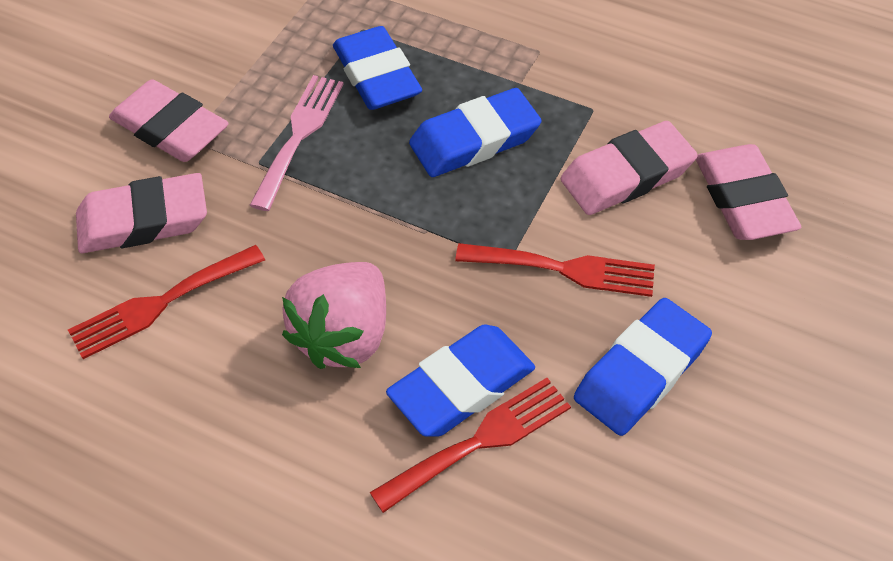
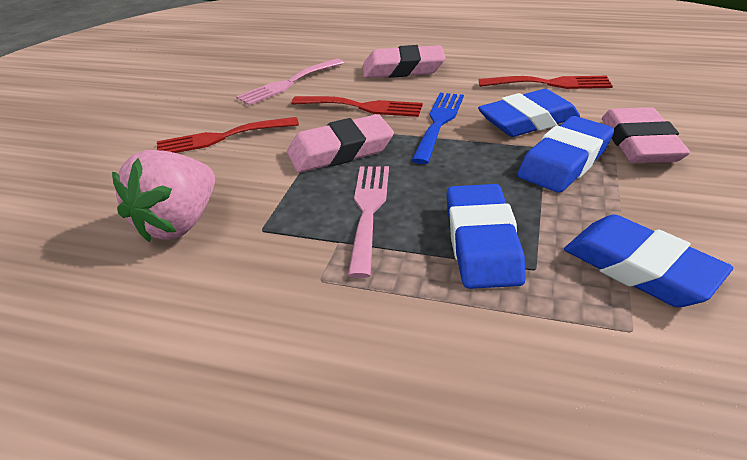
blue fork: none = 0 -> [411,93,464,164] = 1
pink eraser: [76,173,207,253] [109,79,229,162] [561,121,697,215] [696,144,801,240] = 4 -> [287,114,394,173] [363,45,445,78] [602,107,690,163] = 3
pink fork: [250,75,344,211] = 1 -> [236,58,344,105] [348,166,389,278] = 2

